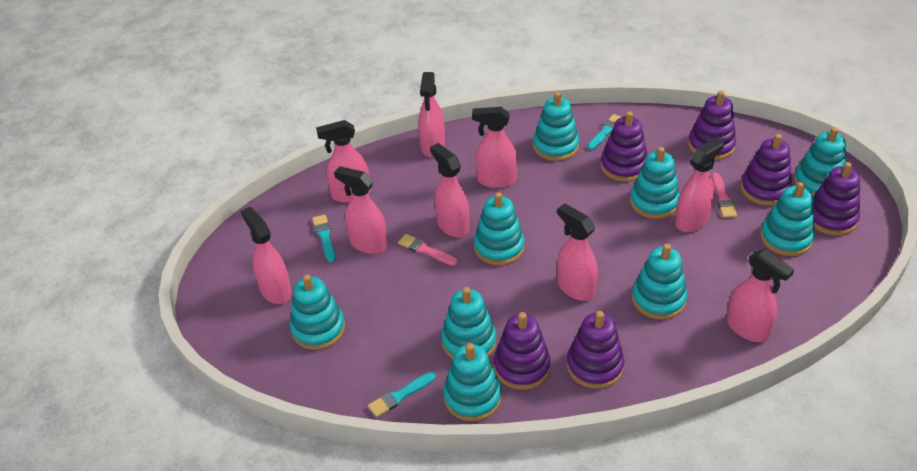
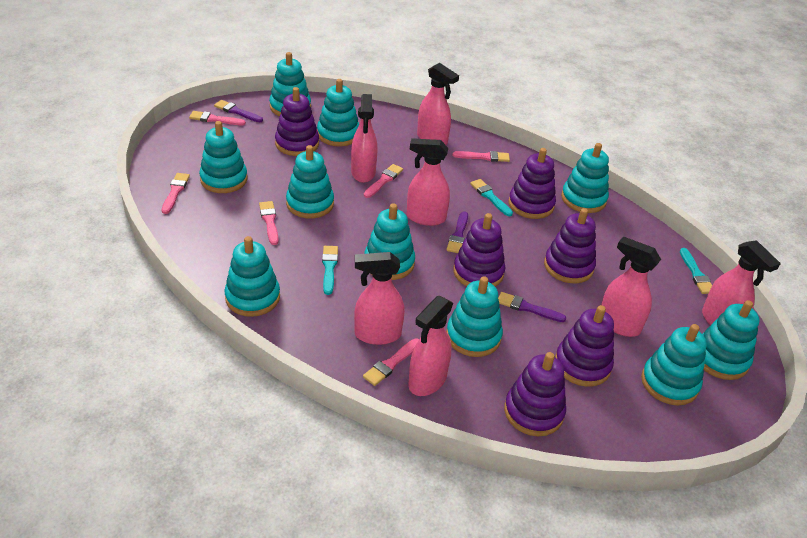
pink brush: [398,234,458,266] [712,173,737,218] = 2 -> [162,173,190,214] [189,111,246,125] [259,201,279,245] [363,338,419,386] [364,164,403,198] [452,151,510,162] = 6
pink spray bottle: [241,207,292,304] [316,120,370,203] [334,166,388,254] [418,72,445,157] [430,143,469,238] [472,107,517,188] [557,204,598,301] [675,138,724,232] [727,249,794,342] = 9 -> [351,94,377,183] [354,252,405,345] [407,138,450,226] [408,296,453,396] [417,63,459,145] [601,236,661,337] [702,240,781,326] = 7
purple brush: none = 0 -> [214,100,263,122] [446,211,468,253] [498,292,567,322] = 3
turquoise stacking toy: [290,274,345,350] [441,287,497,359] [443,343,502,422] [474,192,525,265] [533,92,579,161] [630,147,680,219] [632,244,687,320] [760,182,815,256] [794,127,846,196] = 9 -> [199,121,248,193] [224,236,280,317] [269,52,311,116] [286,145,334,219] [317,79,359,147] [364,203,415,280] [446,276,503,357] [561,143,609,213] [641,324,707,406] [703,300,760,380] = 10

